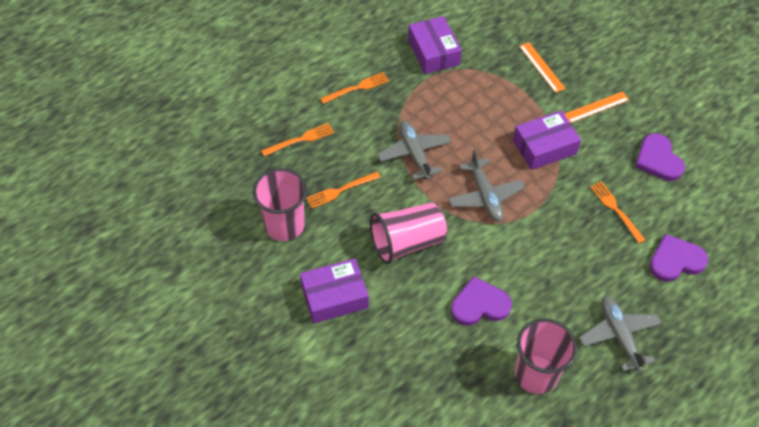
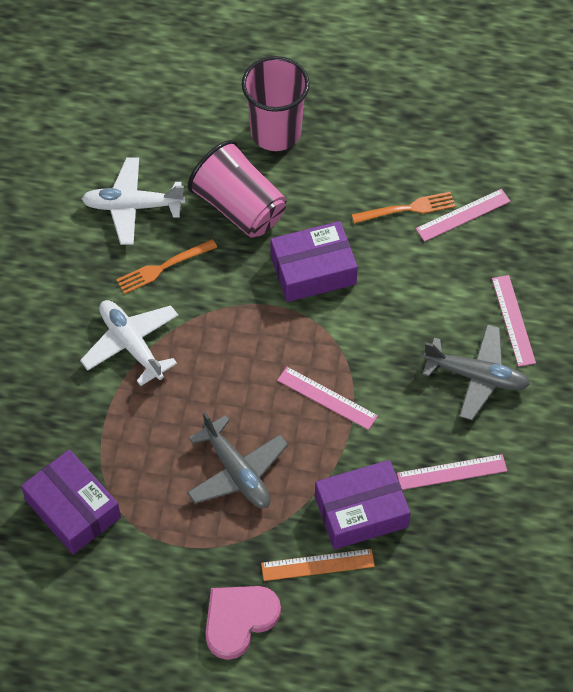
grey plane: [377,120,452,180] [448,150,525,222] [579,296,662,371] = 3 -> [187,412,288,508] [422,324,530,420] = 2
orange fork: [261,123,334,156] [306,172,381,208] [320,72,389,104] [590,181,645,243] = 4 -> [116,239,217,294] [352,192,455,224] = 2
orange ruler: [519,42,566,93] [564,91,629,123] = 2 -> [261,549,375,581] = 1
pink cup: [253,168,307,241] [370,203,447,264] [515,318,577,394] = 3 -> [188,140,286,238] [242,56,310,151] = 2
pink heart: none = 0 -> [205,586,281,660] = 1
pink ruler: none = 0 -> [277,367,378,430] [397,454,507,490] [416,189,511,242] [492,275,536,367] = 4
purple heart: [451,276,512,326] [635,133,685,181] [649,234,708,282] = 3 -> none = 0
white plane: none = 0 -> [80,300,178,386] [81,157,185,245] = 2

